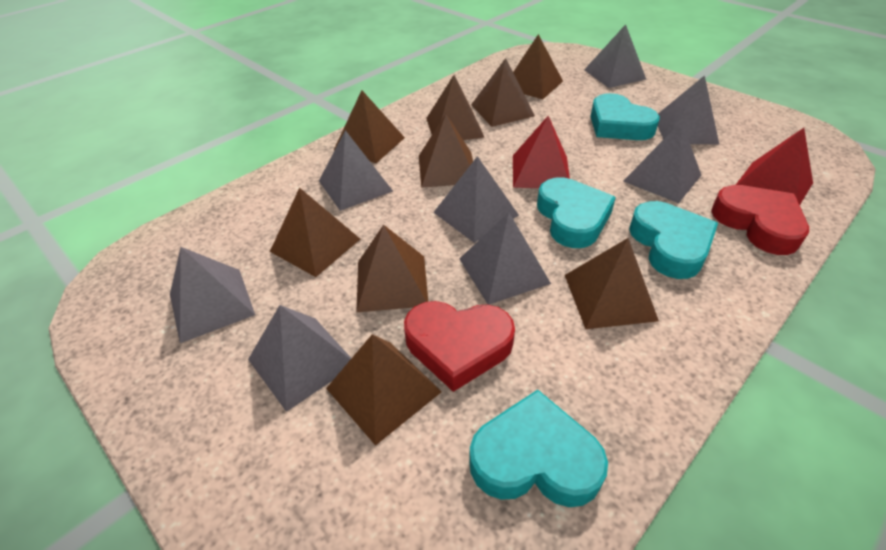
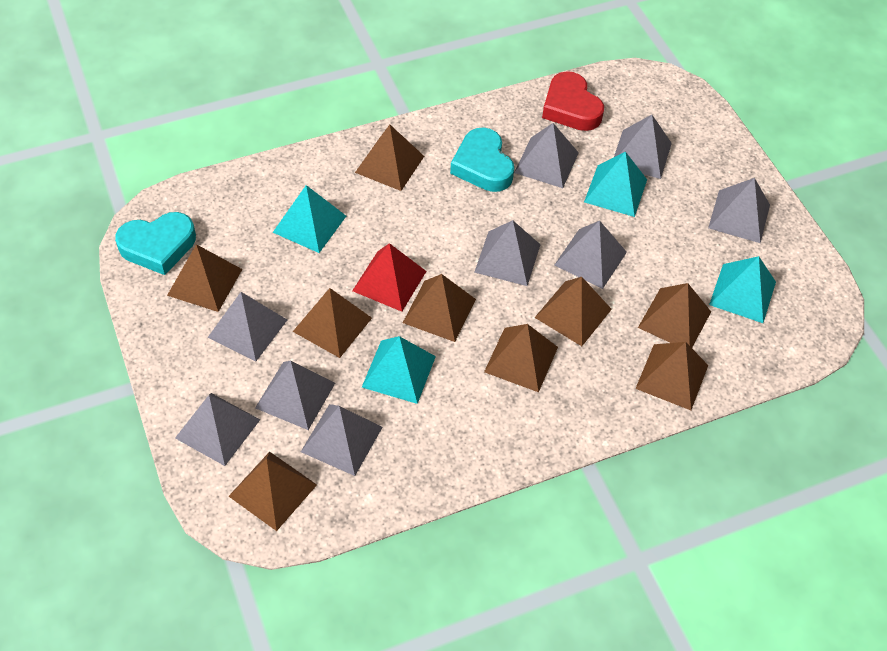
grey pyramid: [170,247,255,343] [248,305,351,412] [319,130,393,211] [433,156,519,243] [459,212,551,305] [584,24,646,88] [623,121,701,203] [658,75,719,144] = 8 -> [175,393,260,466] [207,292,287,362] [255,360,335,430] [301,404,383,476] [474,220,541,286] [514,123,579,188] [554,221,627,289] [614,115,672,179] [708,178,770,243] = 9
red heart: [404,301,515,392] [711,185,809,255] = 2 -> [542,71,604,131] = 1
red pyramid: [513,116,570,188] [736,128,813,205] = 2 -> [352,243,426,312] = 1
turquoise heart: [469,390,608,507] [537,177,616,248] [590,93,660,140] [629,201,718,279] = 4 -> [115,212,196,275] [450,127,514,192] = 2
turquoise pyramid: none = 0 -> [273,185,346,253] [362,336,436,404] [584,152,647,217] [709,256,776,323] = 4

